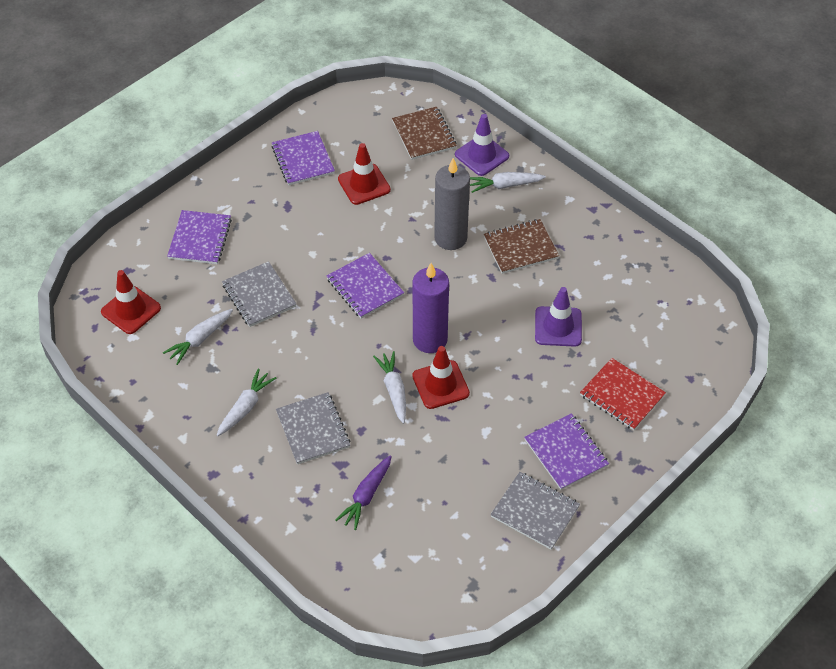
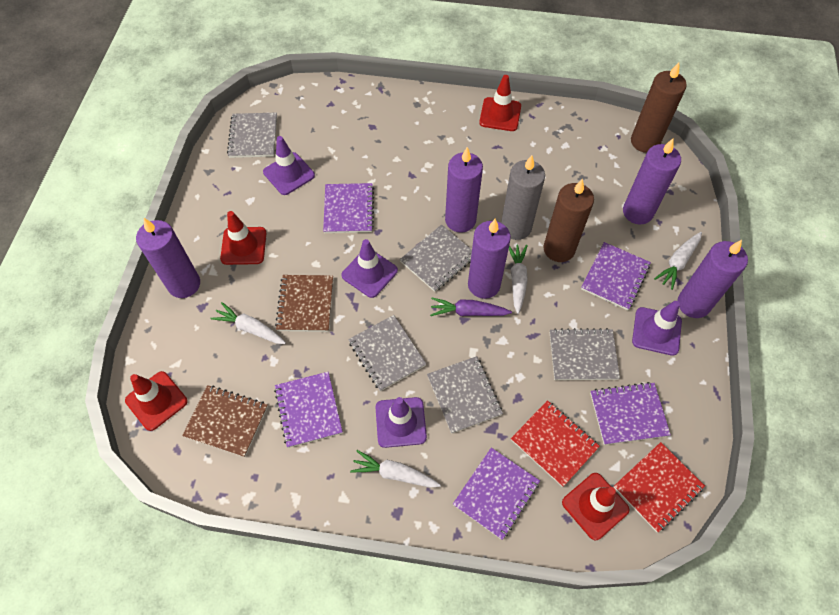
brown candle: none = 0 -> [543,179,594,262] [631,62,687,153] = 2
grey notebook: [222,261,296,327] [276,392,351,464] [491,472,580,550] = 3 -> [227,112,277,158] [348,315,426,391] [400,224,472,292] [427,356,503,434] [550,328,620,380] = 5
purple candle: [413,263,449,353] = 1 -> [136,218,200,298] [445,147,483,233] [468,219,511,299] [623,139,681,224] [677,240,748,318] = 5
purple notebook: [167,210,232,264] [271,131,335,185] [327,253,404,319] [524,413,609,490] = 4 -> [274,372,343,448] [323,183,374,233] [453,448,540,540] [581,242,651,310] [590,382,671,445] = 5
purple traffic cone: [455,114,509,176] [535,287,582,347] = 2 -> [263,136,315,195] [341,239,398,298] [375,397,427,448] [632,301,682,356] = 4
red notebook: [580,358,666,430] = 1 -> [511,400,600,487] [614,442,705,532] = 2
red traffic cone: [101,270,161,334] [338,143,391,205] [412,346,470,409] = 3 -> [125,371,188,431] [220,211,266,265] [479,75,521,131] [562,473,629,540] = 4

